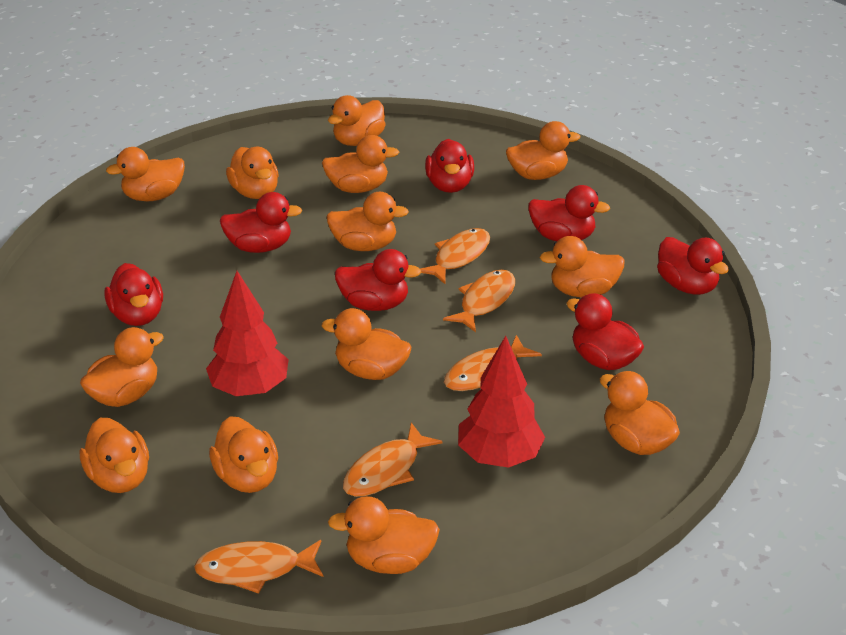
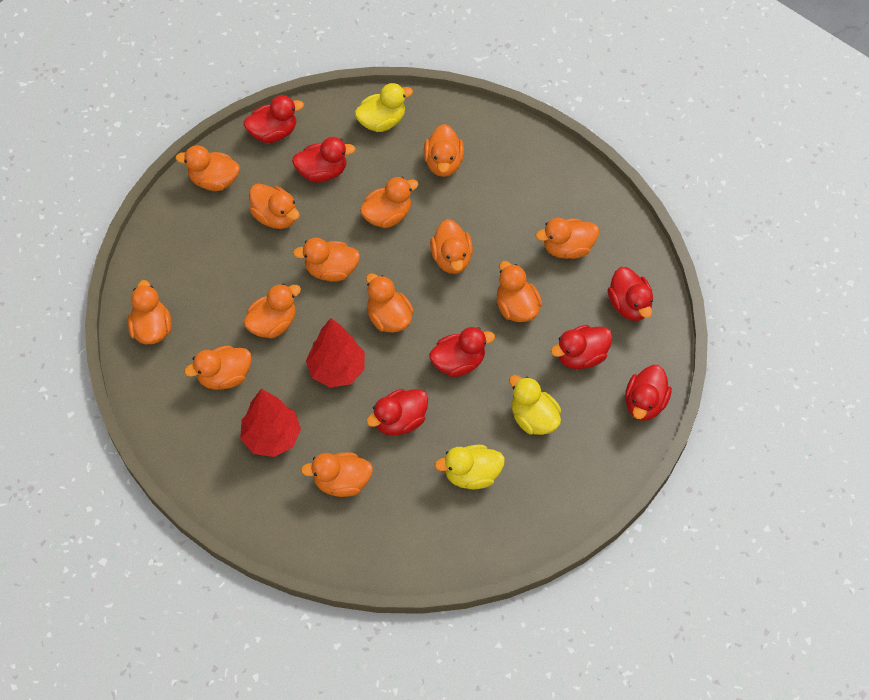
orange fish: [194,540,323,594] [343,423,442,497] [421,228,490,284] [443,270,515,332] [444,335,542,391] = 5 -> none = 0
yellow duck: none = 0 -> [355,83,413,132] [434,445,505,489] [509,375,561,435] = 3

